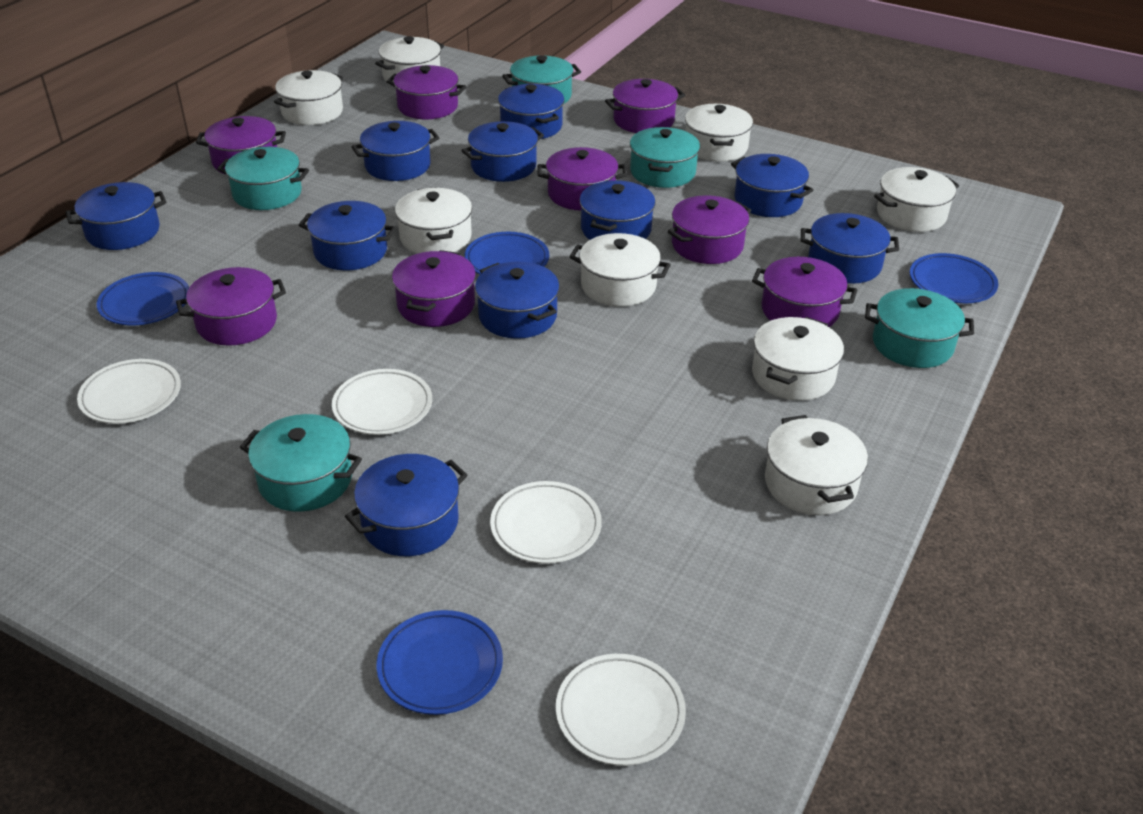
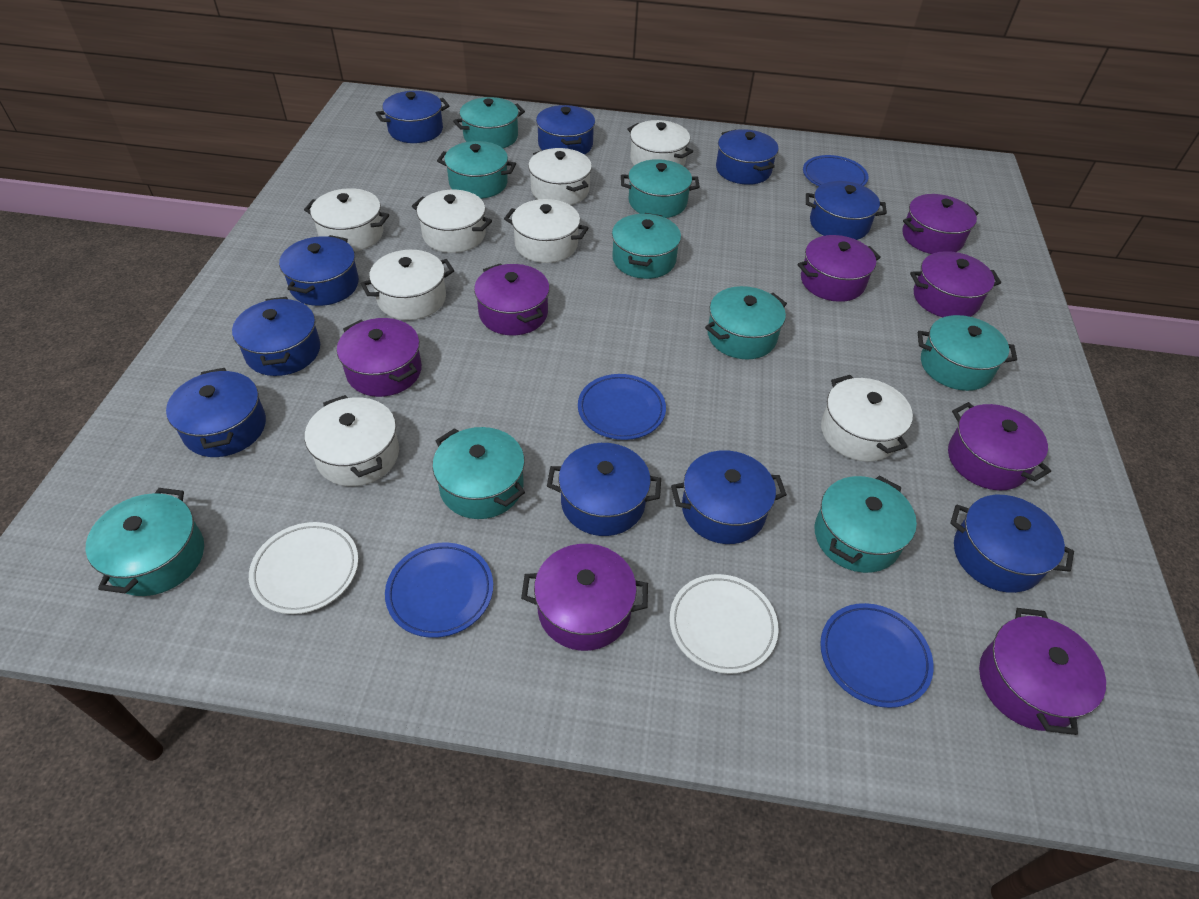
turquoise pot: [217,147,309,210] [240,414,362,512] [502,55,581,104] [630,127,700,188] [865,288,974,368] = 5 -> [86,488,204,596] [432,427,525,519] [437,141,516,199] [453,97,525,148] [612,213,681,279] [621,159,700,218] [705,286,787,359] [815,476,917,573] [918,315,1017,391] = 9
white plate: [77,359,181,424] [332,369,432,435] [490,481,602,564] [556,654,686,766] = 4 -> [249,522,358,614] [669,574,779,674] = 2

